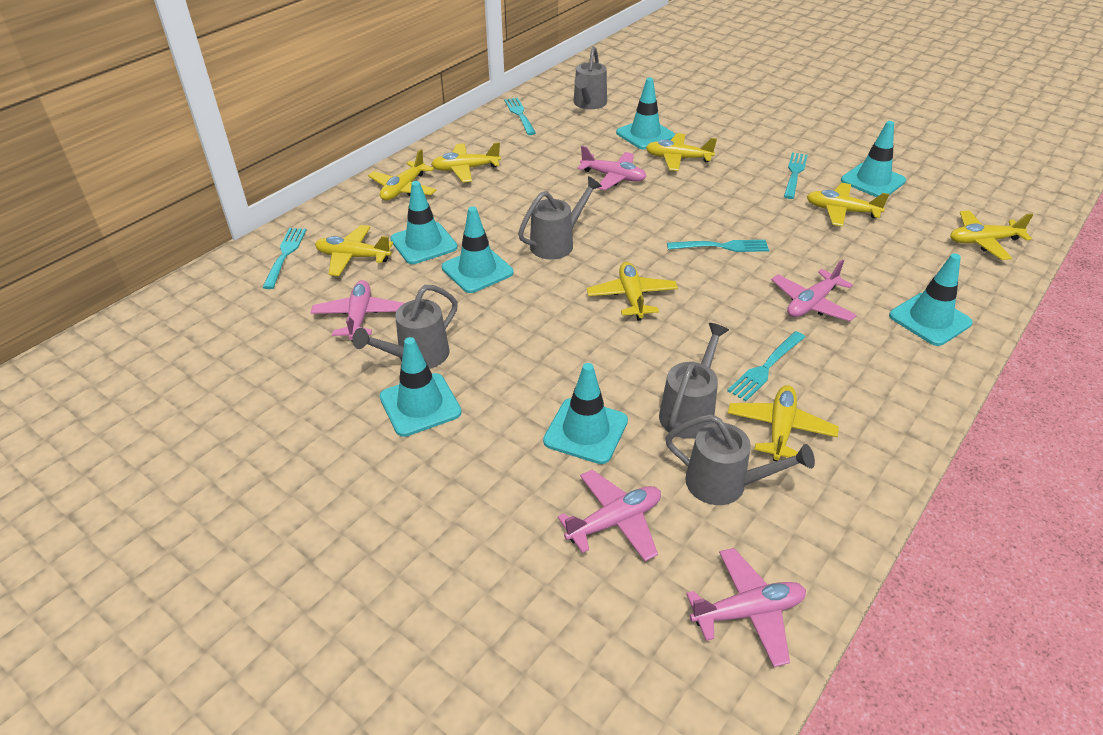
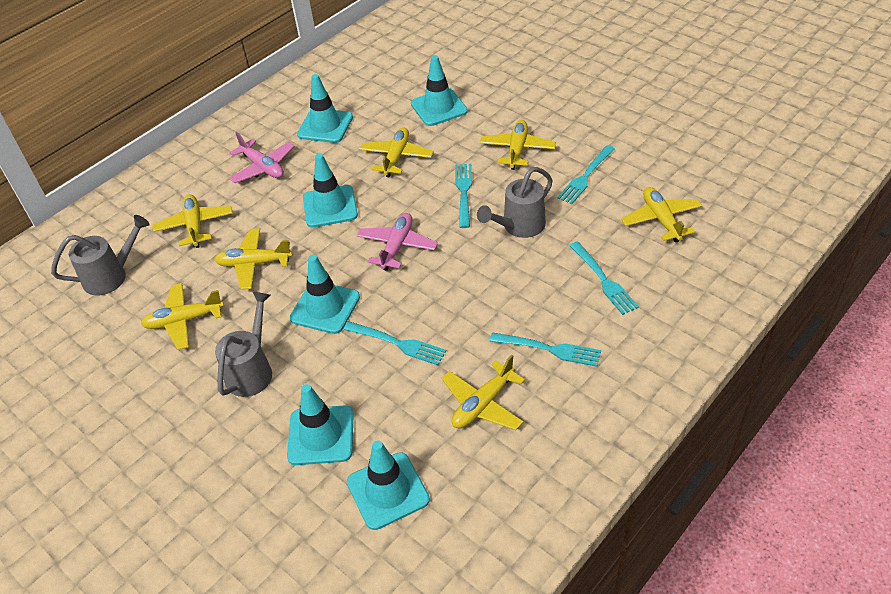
grey watering can: [352,285,458,369] [518,176,602,259] [573,46,607,109] [659,323,729,439] [665,414,815,505] = 5 -> [51,215,149,295] [215,292,272,397] [477,167,553,238] = 3
pink plane: [311,280,404,342] [557,470,661,561] [578,146,647,190] [686,548,806,667] [771,259,857,321] = 5 -> [229,132,294,183] [357,213,438,271] = 2
turquoise traffic cone: [380,337,462,437] [390,181,458,264] [442,206,514,293] [543,363,628,464] [616,78,675,149] [841,121,906,197] [889,254,973,346] = 7 -> [287,384,354,465] [290,255,360,334] [297,74,353,143] [303,154,358,228] [347,441,430,530] [411,55,468,126] = 6
yellow plane: [315,225,393,276] [368,149,437,200] [431,142,501,182] [587,262,678,321] [646,133,717,171] [728,385,839,461] [807,183,889,227] [950,210,1033,260] = 8 -> [141,283,224,350] [153,194,233,248] [214,228,292,290] [359,127,434,177] [442,354,525,430] [480,120,556,170] [621,187,702,243] = 7

